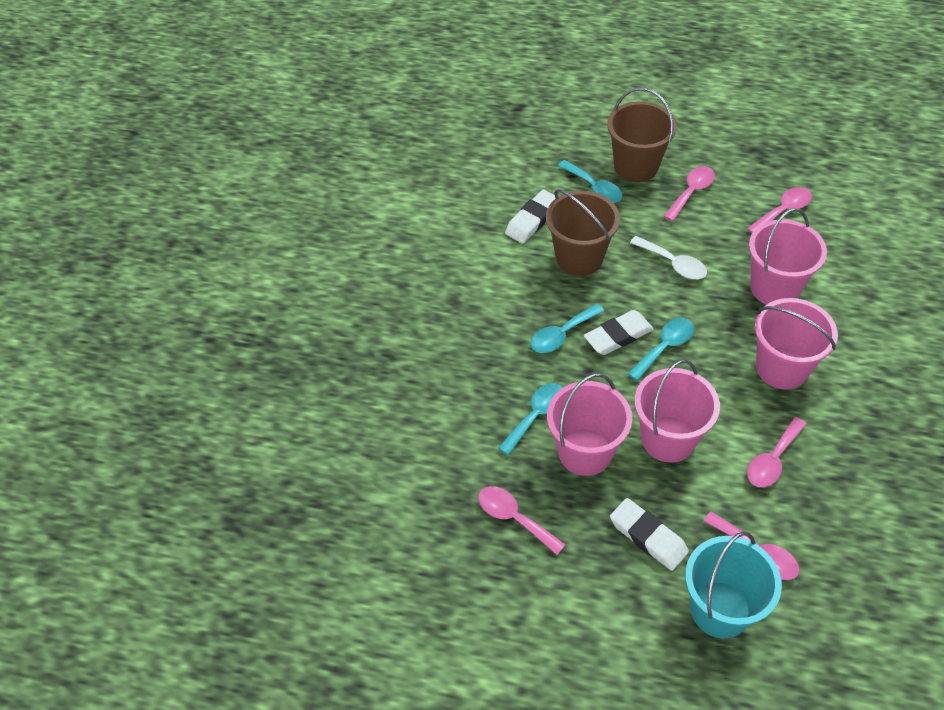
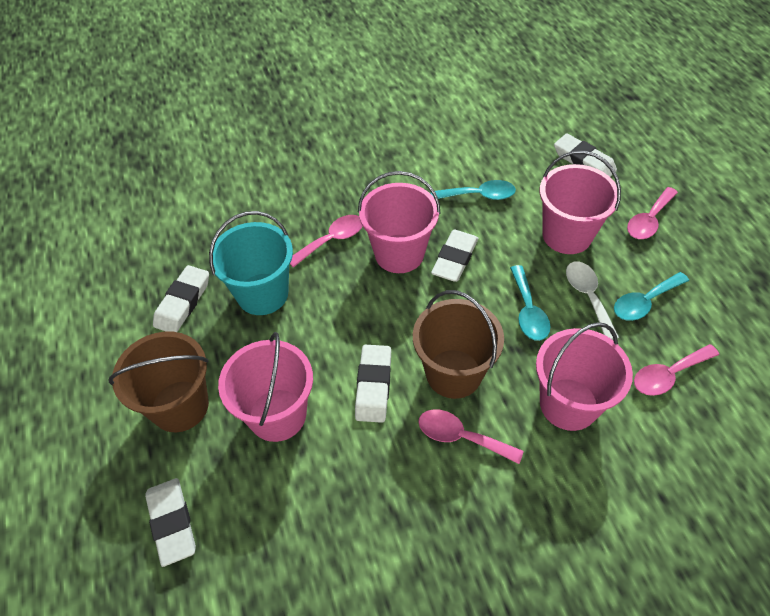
pink spoon: [478,486,566,555] [663,166,715,221] [704,511,799,580] [747,187,812,234] [747,417,807,487] = 5 -> [290,215,362,268] [418,409,524,464] [627,187,678,239] [634,344,719,396] = 4
turquoise spoon: [498,383,563,455] [531,304,604,353] [558,160,622,203] [628,318,694,381] = 4 -> [431,180,516,200] [510,265,550,341] [614,272,689,321] = 3
white eraser: [505,190,556,244] [584,310,653,355] [610,498,689,571] = 3 -> [145,478,196,567] [153,265,209,332] [355,345,391,423] [431,230,478,282] [554,134,617,177] = 5

